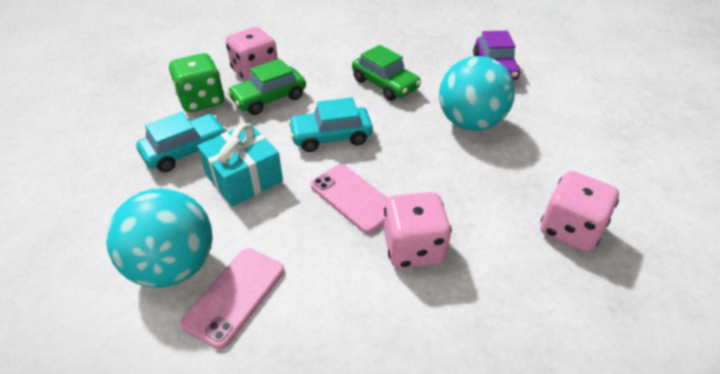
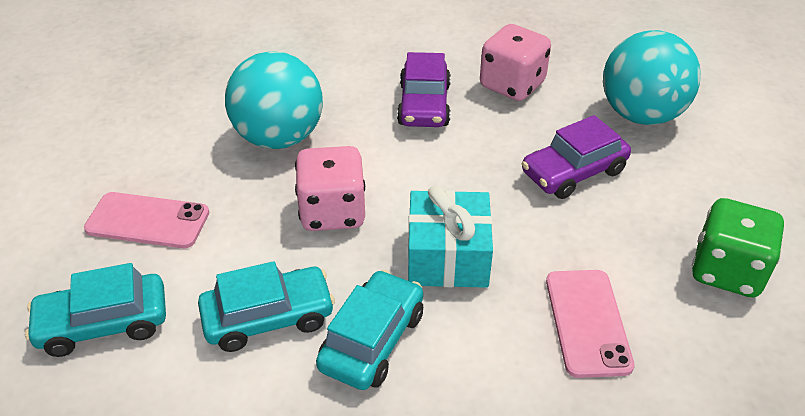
green car: [227,59,306,115] [352,45,421,101] = 2 -> none = 0
pink dice: [226,27,278,81] [384,192,452,268] [541,171,619,252] = 3 -> [295,146,365,231] [480,24,551,101] = 2
purple car: [473,31,520,80] = 1 -> [397,52,451,127] [522,115,631,199] = 2
turquoise car: [136,112,227,172] [288,97,373,152] = 2 -> [25,263,166,357] [198,261,335,352] [316,270,423,390] = 3

